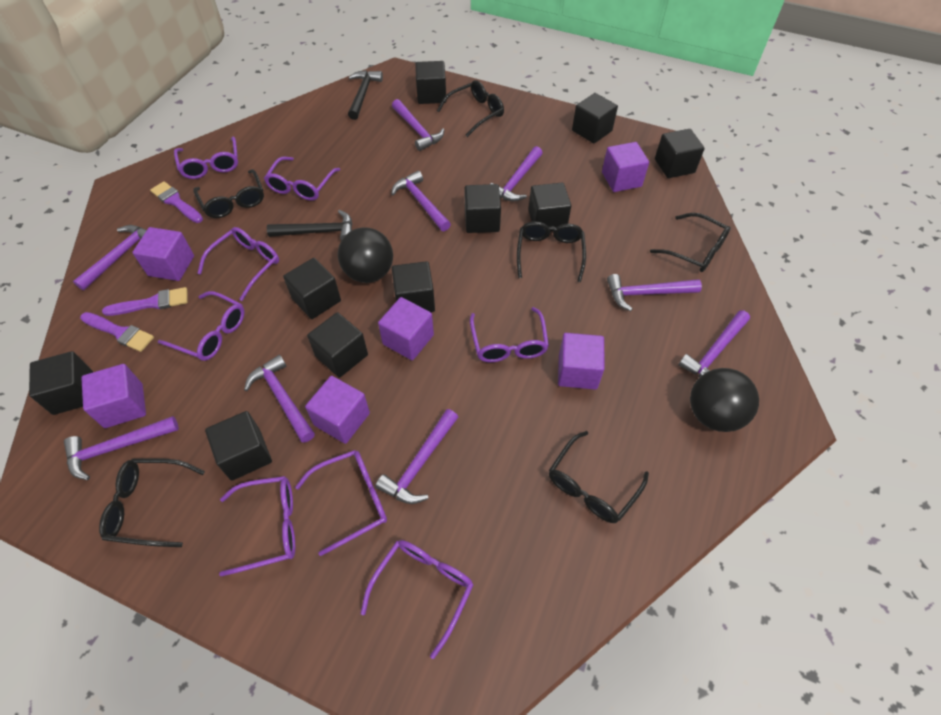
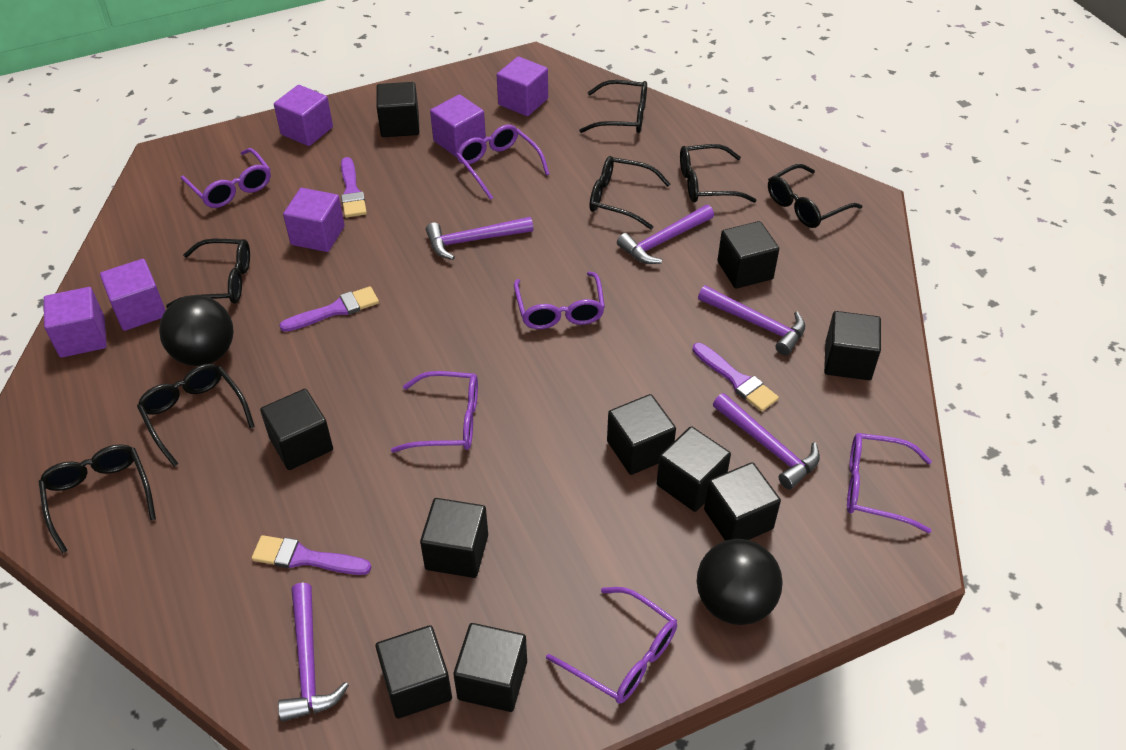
black glasses: [99,458,205,547] [193,169,264,218] [437,80,504,137] [517,221,586,282] [549,431,649,523] [650,213,731,272] = 6 -> [39,444,156,554] [137,364,255,467] [166,239,250,308] [579,80,647,133] [589,156,670,230] [680,144,757,203] [768,164,862,228] = 7
black hammer: [267,210,353,240] [348,70,383,120] = 2 -> none = 0
purple brush: [80,312,154,352] [102,287,188,316] [150,181,203,223] = 3 -> [252,535,371,575] [279,286,379,332] [341,157,367,217] [692,343,779,412] = 4
purple glasses: [158,291,245,361] [174,137,238,179] [197,227,279,301] [219,476,295,576] [264,157,340,201] [295,450,387,556] [361,540,473,659] [470,307,549,362] = 8 -> [181,148,271,208] [391,371,478,452] [456,125,549,200] [514,272,605,329] [546,587,677,704] [847,433,932,534] = 6
purple hammer: [64,416,179,480] [73,225,147,290] [244,355,315,443] [375,409,458,504] [391,171,451,231] [392,99,444,151] [490,146,542,201] [607,274,702,311] [678,310,750,378] = 9 -> [278,583,349,722] [426,217,533,260] [617,205,714,264] [698,285,805,355] [713,393,820,489] = 5

